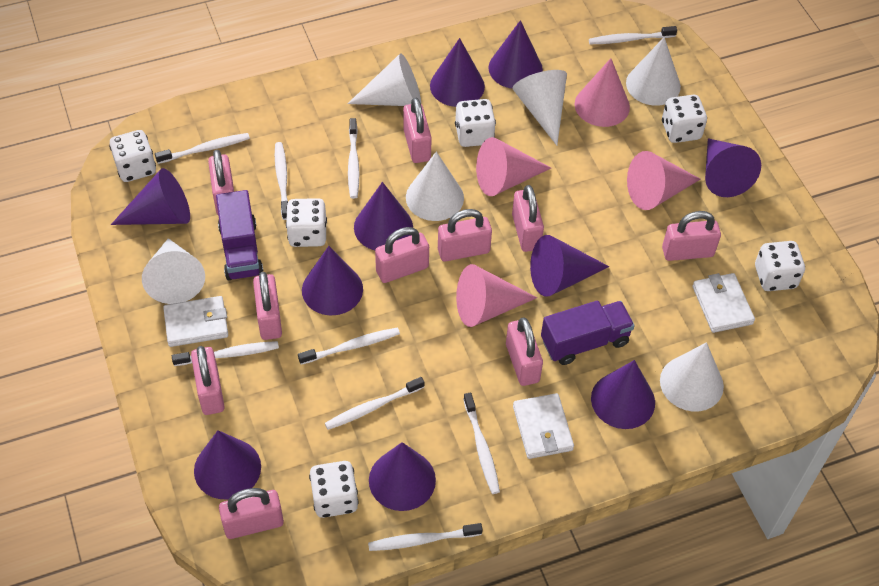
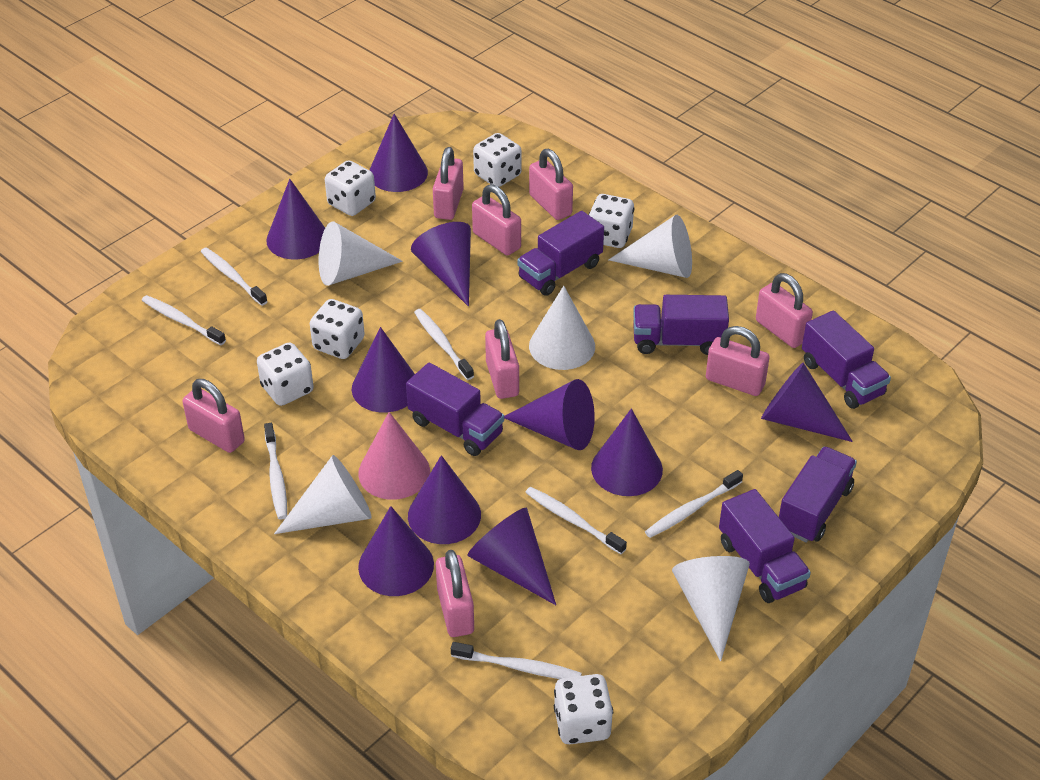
pink cone: [456,264,537,327] [476,137,551,196] [575,58,630,127] [627,151,700,210] = 4 -> [358,412,430,500] = 1
pink padlock: [191,346,225,415] [208,150,234,216] [219,488,284,539] [253,272,282,340] [375,227,429,283] [403,98,432,163] [438,209,492,261] [506,318,543,386] [512,185,544,252] [662,211,721,261] = 10 -> [182,379,245,453] [433,147,464,220] [436,550,474,637] [472,184,521,255] [485,319,519,399] [529,149,573,220] [706,326,770,396] [756,273,813,348] = 8
purple truck: [216,190,264,280] [541,301,635,365] = 2 -> [406,363,504,456] [517,211,604,296] [633,295,729,355] [719,489,811,603] [779,446,857,543] [802,310,891,409] = 6
white cone: [142,238,205,304] [347,53,421,106] [406,152,464,221] [513,70,567,146] [626,37,681,106] [660,342,724,411] = 6 -> [274,455,372,534] [319,221,403,286] [529,286,595,370] [609,215,692,278] [672,556,750,661] = 5
white toothbrush: [155,133,250,164] [172,341,279,366] [275,142,288,220] [298,327,400,365] [325,377,425,430] [348,118,359,199] [368,523,483,551] [463,393,500,494] [589,26,677,44] = 9 -> [142,295,226,345] [201,247,268,306] [264,423,287,520] [414,309,474,380] [451,642,582,679] [525,487,627,554] [645,470,743,538] = 7
white wallet: [163,296,228,347] [513,393,574,459] [692,273,755,333] = 3 -> none = 0

